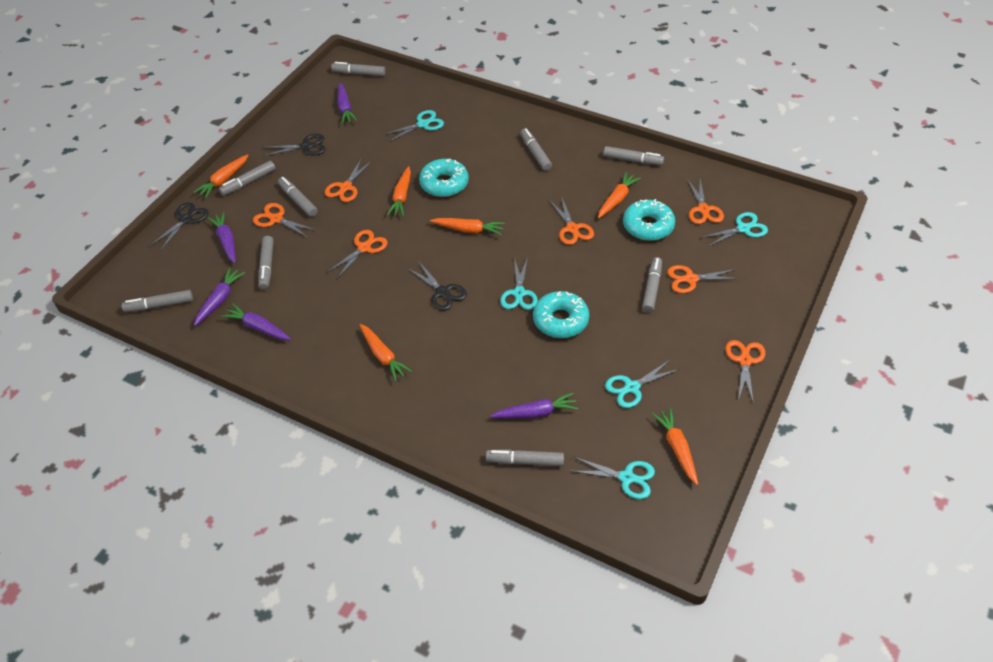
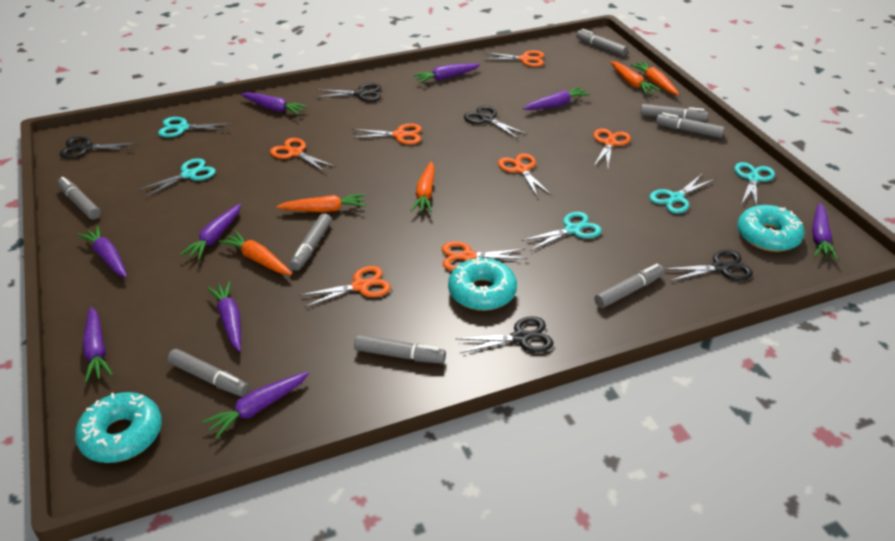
black scissors: [150,202,208,250] [263,134,325,156] [408,262,467,311] = 3 -> [60,136,137,158] [316,83,381,102] [457,316,554,353] [464,106,528,139] [664,250,753,281] = 5
grey marker: [122,290,193,312] [219,161,276,196] [258,236,274,290] [278,177,318,217] [331,62,386,76] [486,449,564,466] [520,128,552,171] [603,146,664,165] [642,257,662,313] = 9 -> [57,177,101,220] [167,349,249,397] [290,213,332,271] [354,335,446,364] [576,29,628,56] [595,264,664,308] [640,104,708,121] [656,113,725,138] = 8
orange carrot: [194,154,249,199] [359,324,412,381] [387,166,411,217] [430,218,505,235] [598,172,641,218] [652,408,698,485] = 6 -> [219,231,292,275] [276,194,366,212] [411,162,435,213] [610,61,660,95] [630,61,679,95] = 5
purple carrot: [194,267,245,326] [207,212,236,263] [221,303,291,340] [337,83,357,124] [490,393,578,418] = 5 -> [77,226,127,277] [83,307,113,383] [180,204,241,260] [202,372,309,439] [207,281,241,352] [241,92,308,115] [413,63,480,83] [523,87,590,110] [812,203,838,260] = 9

